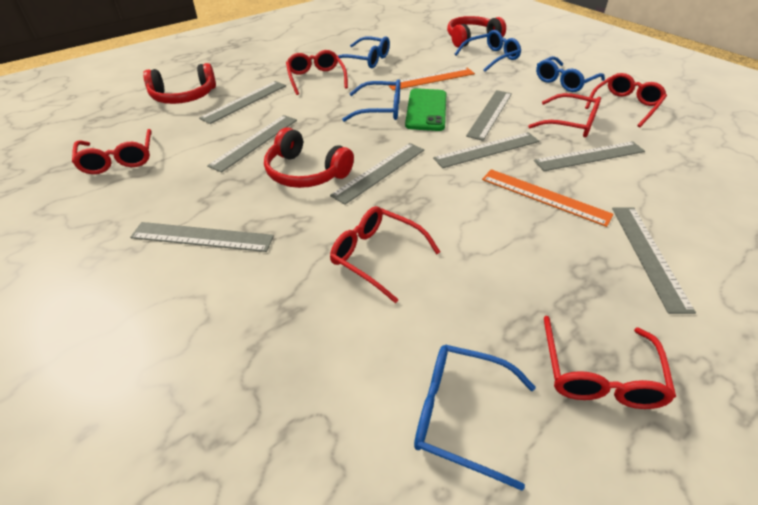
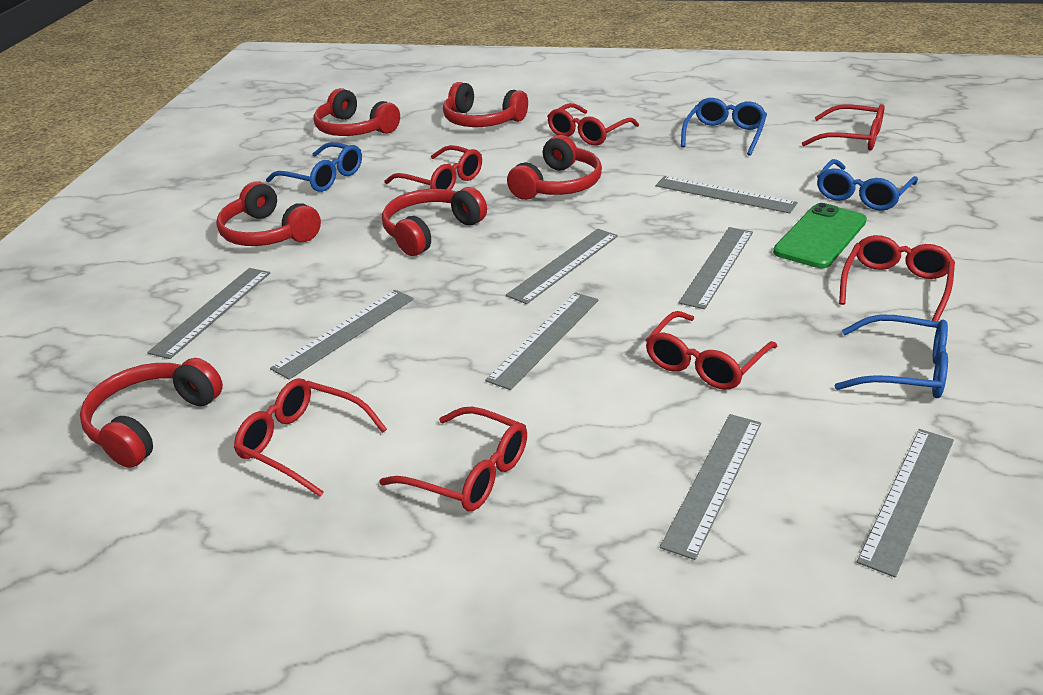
blue glasses: [338,36,390,68] [342,79,400,122] [414,344,536,491] [454,30,521,72] [536,56,605,92] = 5 -> [266,142,362,192] [681,98,767,156] [817,159,918,211] [835,315,948,398] = 4
orange ruler: [388,68,475,90] [482,169,614,227] = 2 -> none = 0
red glasses: [72,129,152,174] [286,50,348,95] [330,206,440,303] [528,93,601,138] [544,316,676,409] [585,73,667,127] = 6 -> [234,378,387,497] [379,407,527,511] [385,145,482,190] [547,103,639,146] [646,311,777,390] [802,104,884,150] [839,235,955,321] = 7
red headphones: [143,63,216,104] [264,127,354,188] [447,16,506,48] = 3 -> [80,358,223,468] [216,181,321,246] [314,88,400,136] [382,187,487,256] [443,82,528,127] [507,135,602,200] = 6

